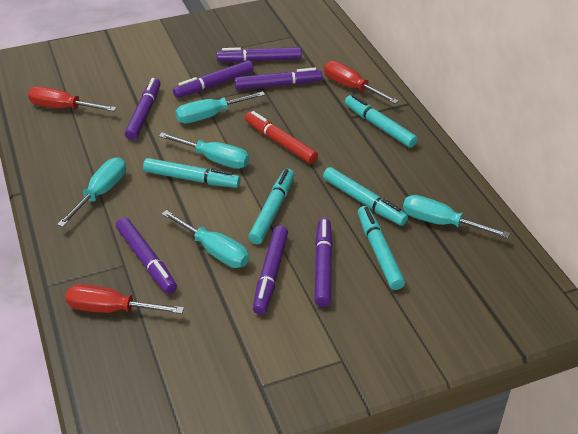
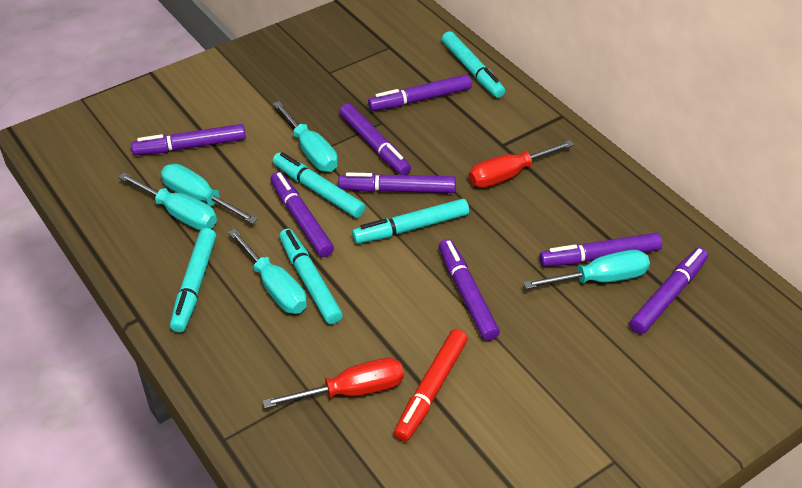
purple marker: [116,217,177,294] [125,78,161,140] [173,60,253,98] [217,47,302,62] [234,68,322,90] [253,226,288,315] [315,218,333,307] = 7 -> [131,124,246,155] [270,172,334,257] [338,172,456,193] [339,103,411,175] [368,74,472,111] [439,239,500,341] [539,233,662,267] [630,248,708,334] = 8
red screwdriver: [28,86,117,111] [65,284,184,314] [324,61,399,104] = 3 -> [263,358,404,408] [469,140,574,188] = 2

